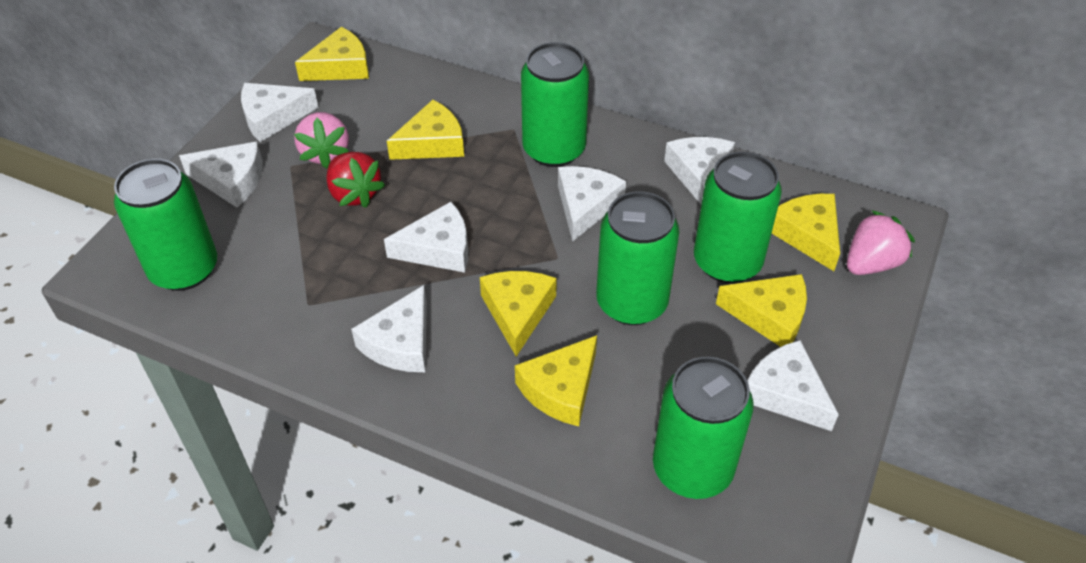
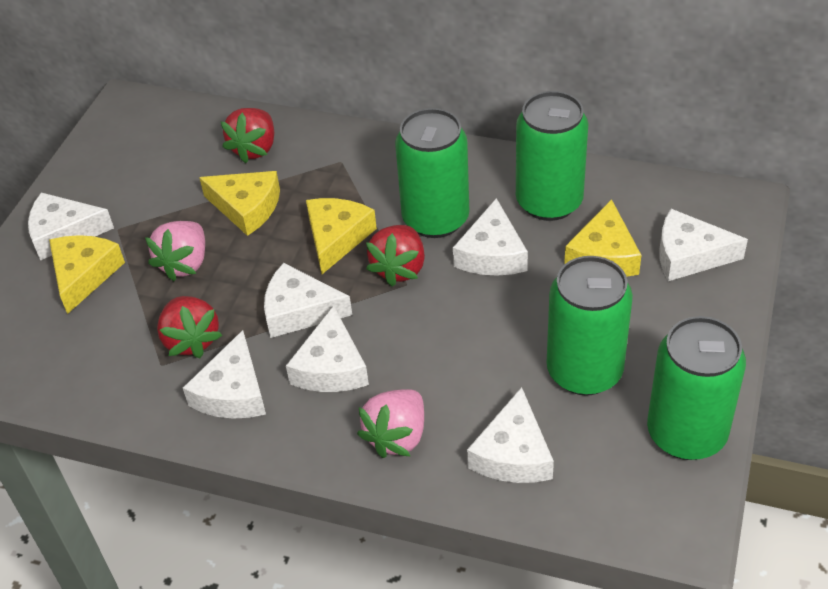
green can: [114,159,217,291] [521,42,589,167] [596,192,679,325] [653,357,754,499] [694,152,782,283] = 5 -> [395,108,469,238] [516,91,588,221] [546,256,633,396] [647,316,746,460] = 4
red strawberry: [326,152,385,208] = 1 -> [157,296,222,358] [221,108,274,164] [366,225,425,287] = 3
yellow cheese: [295,27,369,81] [387,100,464,160] [480,271,557,357] [515,335,597,426] [716,274,807,347] [772,194,840,271] = 6 -> [49,235,125,314] [199,171,280,236] [306,198,377,274] [564,199,641,277] = 4

